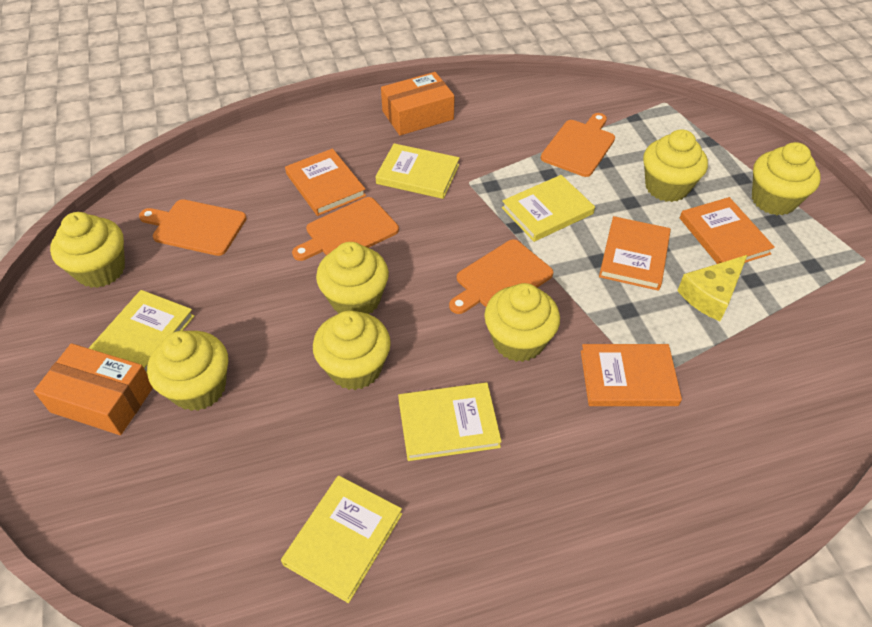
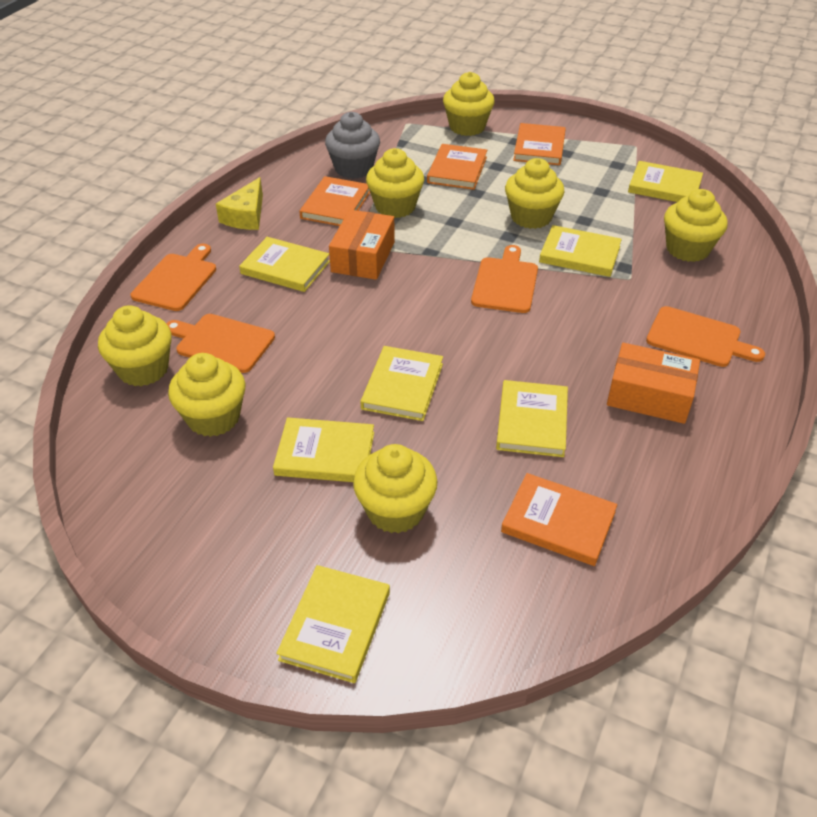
grey cupcake: none = 0 -> [325,112,380,179] = 1
yellow book: [89,290,195,373] [281,475,402,603] [375,143,460,199] [398,383,502,461] [502,175,595,242] = 5 -> [239,237,330,292] [273,417,374,482] [276,565,390,683] [360,346,443,421] [496,380,568,457] [539,225,622,277] [628,161,703,202] = 7

